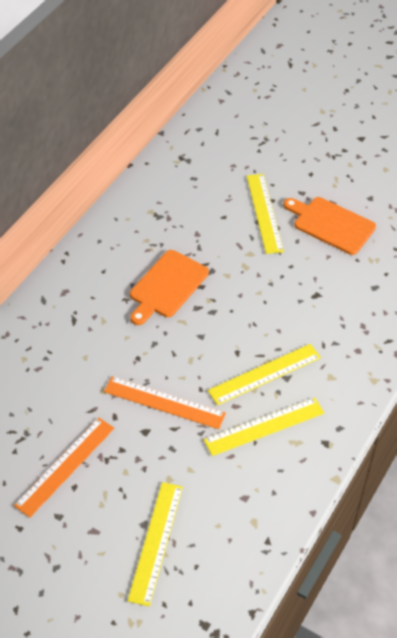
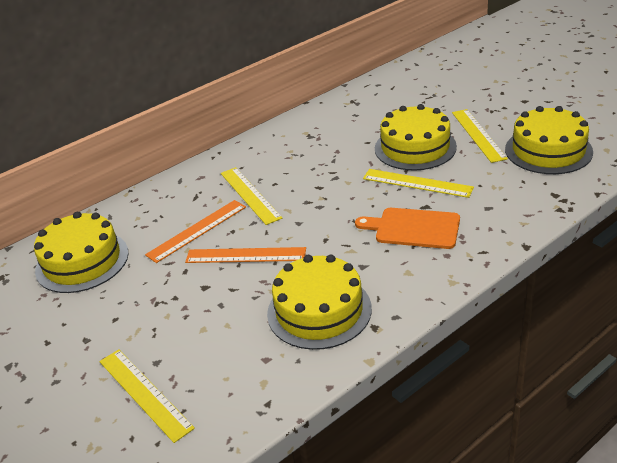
orange cutting board: [130,250,209,325] [283,197,376,255] = 2 -> [355,208,460,249] = 1
yellow cake: none = 0 -> [34,212,129,293] [267,254,372,350] [375,104,457,170] [505,106,593,174] = 4

